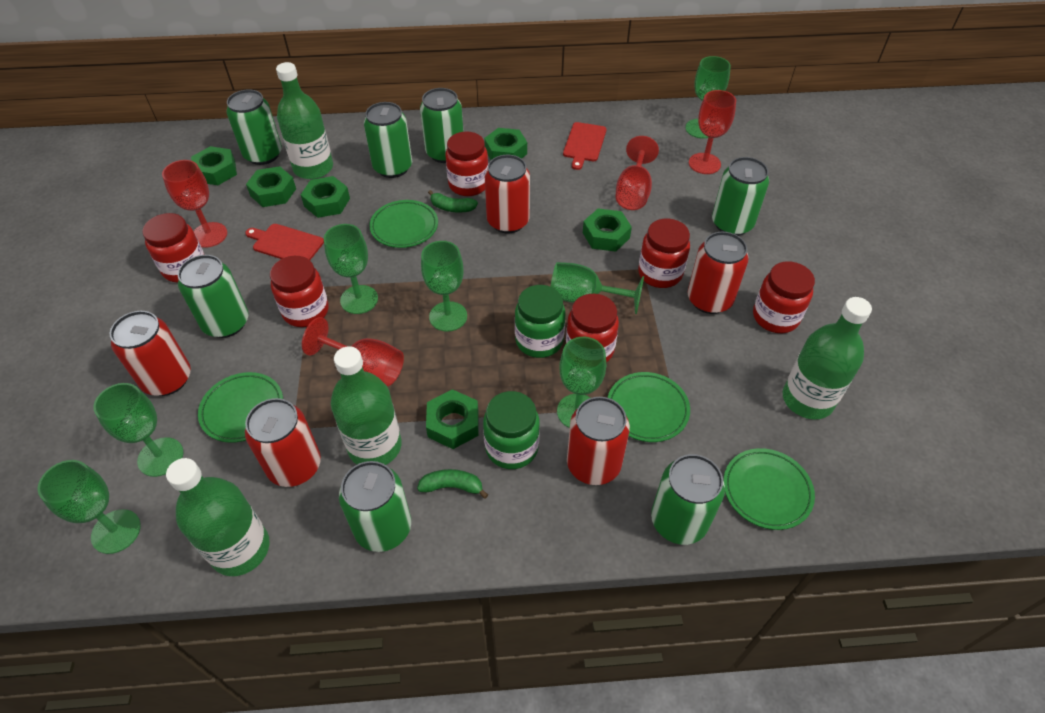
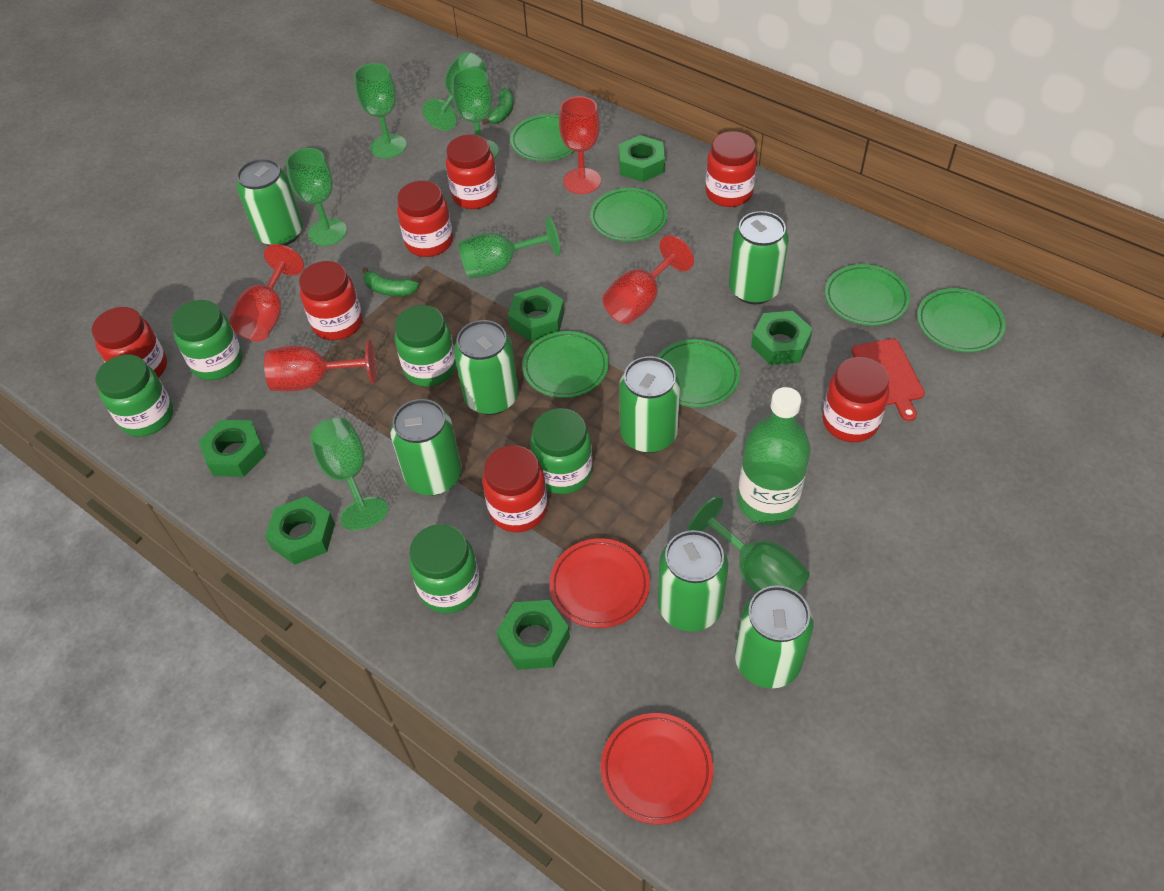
green bottle: [166,458,270,576] [276,62,333,179] [331,346,402,465] [783,297,872,420] = 4 -> [737,387,810,525] = 1
green jar: [483,391,540,469] [515,285,565,358] = 2 -> [95,354,173,437] [171,300,242,380] [395,305,456,387] [409,524,480,614] [530,408,592,494] = 5
green plate: [198,372,283,443] [369,200,438,248] [607,372,690,442] [723,448,815,530] = 4 -> [510,114,574,161] [522,331,609,398] [590,188,668,241] [657,339,740,408] [825,264,910,326] [917,288,1006,352] = 6
red can: [110,311,191,396] [245,398,321,487] [485,155,530,233] [567,397,630,485] [688,232,749,314] = 5 -> none = 0
red cutting board: [245,224,324,260] [563,122,607,170] = 2 -> [852,339,925,421] = 1
red jar: [142,213,204,283] [270,256,329,327] [445,132,488,196] [566,294,619,363] [638,218,690,288] [753,262,815,333] = 6 -> [92,307,167,378] [299,261,362,340] [397,181,453,257] [446,135,498,209] [483,445,547,532] [705,131,757,207] [822,357,889,442] = 7
red plate: none = 0 -> [549,538,650,628] [601,713,713,824] = 2

